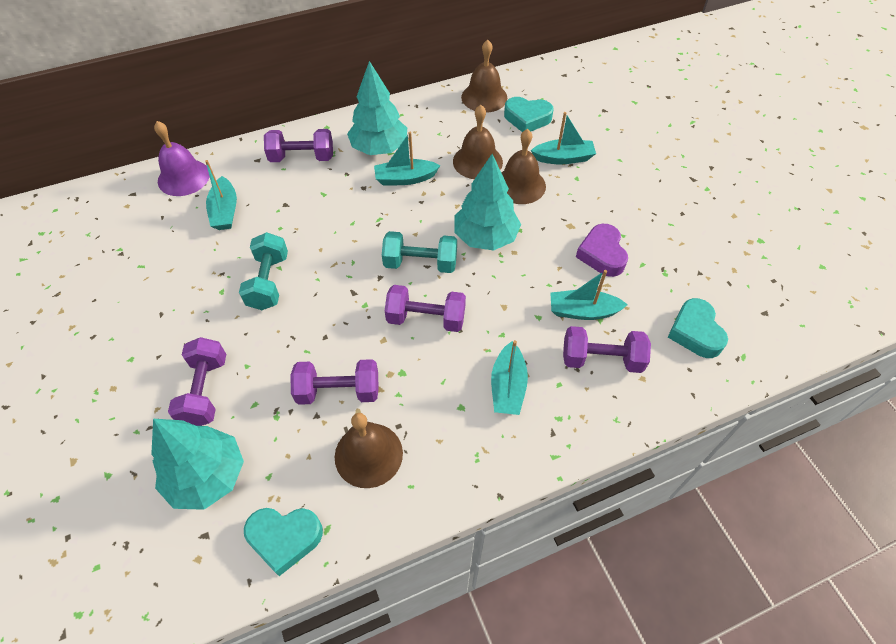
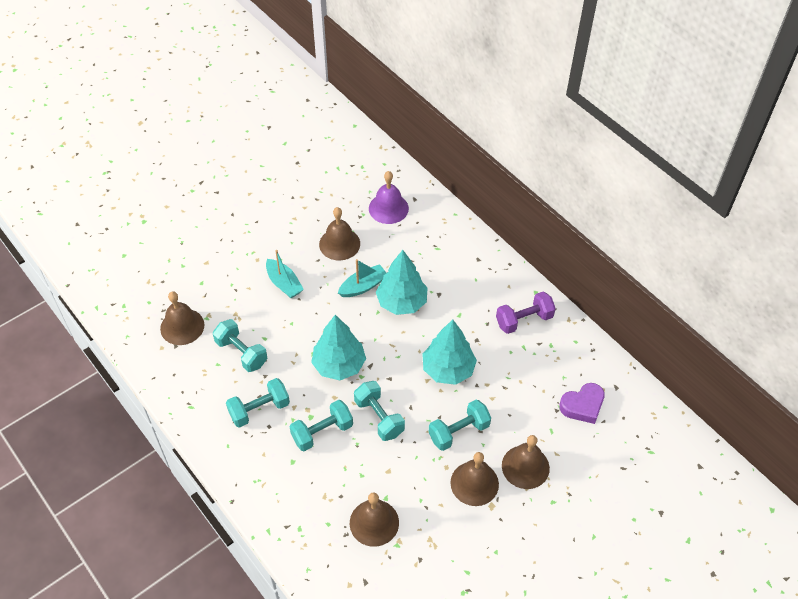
brown bell: [335,413,403,488] [453,105,503,179] [461,40,507,113] [501,129,546,204] = 4 -> [160,291,204,345] [319,207,360,260] [350,493,399,547] [450,452,499,506] [502,435,550,489] = 5
purple dumbbell: [168,337,226,426] [264,129,333,162] [290,359,379,405] [385,285,466,332] [563,326,651,373] = 5 -> [496,292,556,334] = 1
turquoise boat: [205,160,237,230] [374,132,440,186] [491,340,528,415] [531,112,596,164] [550,270,628,320] = 5 -> [266,250,304,298] [338,259,386,297] = 2
turquoise dumbbell: [239,232,288,310] [382,231,457,273] = 2 -> [213,319,267,372] [226,378,290,428] [290,400,353,451] [354,381,405,441] [429,400,491,451] = 5
turquoise heart: [244,508,323,576] [504,97,554,132] [668,298,728,358] = 3 -> none = 0

